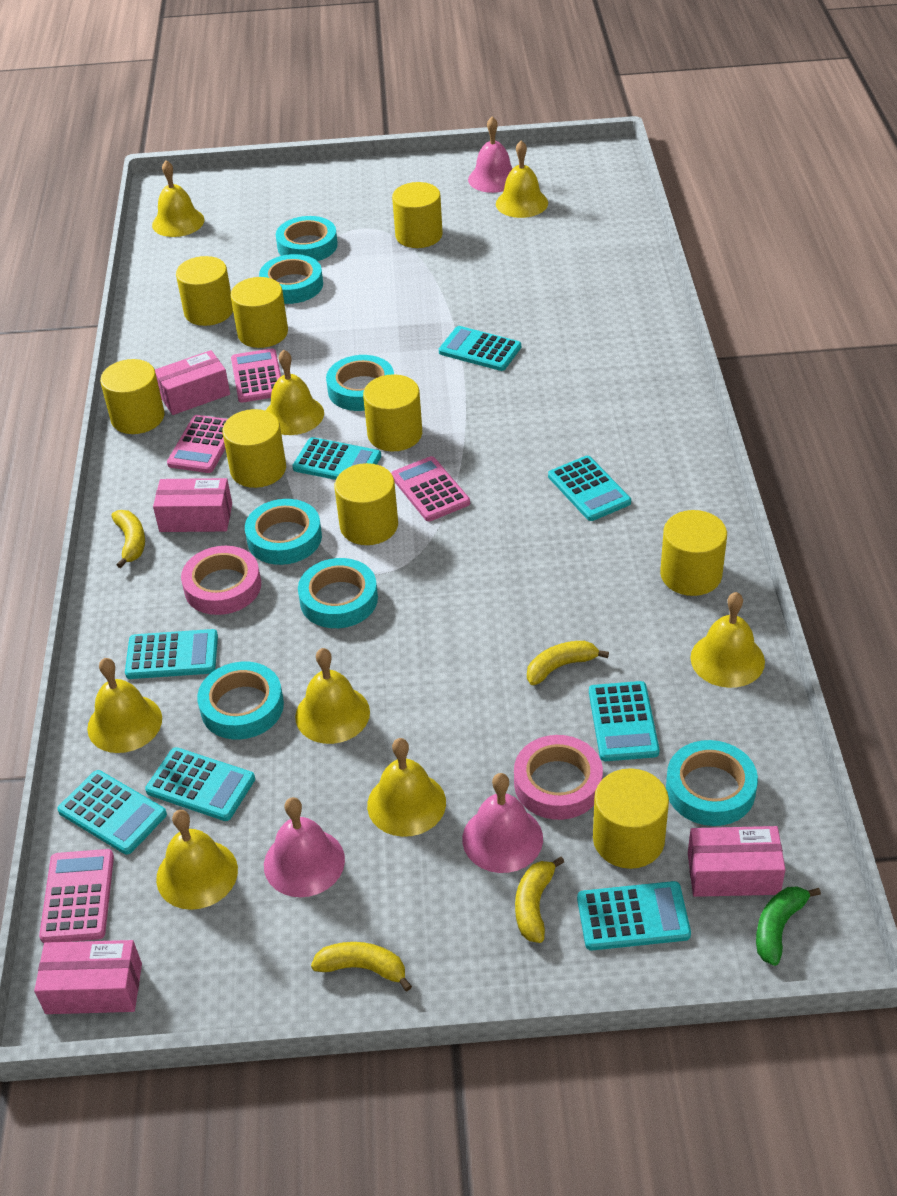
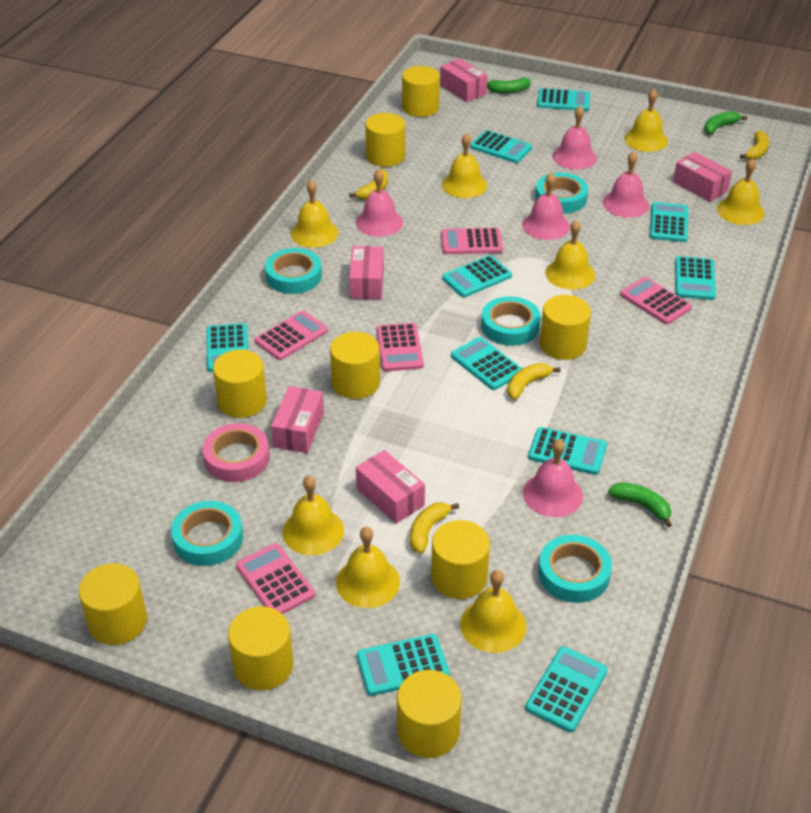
green banana: [756,886,821,966] = 1 -> [487,78,531,93] [608,482,672,527] [704,111,747,134] = 3
pink bell: [264,797,345,897] [462,773,543,873] [468,117,513,193] = 3 -> [356,169,403,237] [522,173,570,240] [523,439,583,517] [552,106,597,170] [603,151,649,218] = 5
pink box: [34,940,142,1014] [153,478,232,532] [155,350,230,415] [688,826,786,897] = 4 -> [271,386,324,453] [349,246,384,299] [356,450,425,524] [440,58,488,102] [673,152,732,202] = 5
pink calculator: [39,849,114,943] [167,415,228,473] [231,348,281,403] [391,456,470,521] = 4 -> [236,543,315,614] [255,311,328,360] [377,323,424,371] [441,228,503,254] [620,277,692,324] = 5
pink tape: [181,546,261,615] [514,735,603,820] = 2 -> [202,423,270,482] = 1
turquoise calculator: [57,770,167,855] [125,629,218,679] [145,747,255,821] [292,437,381,480] [439,326,521,371] [548,456,631,521] [577,881,691,950] [589,681,659,761] = 8 -> [207,323,248,372] [357,634,449,696] [442,255,512,297] [451,337,522,390] [470,130,532,163] [525,646,608,732] [528,427,607,475] [537,88,590,111] [650,202,688,242] [675,256,716,300] = 10
turquoise tape: [197,662,284,739] [245,499,322,565] [259,254,323,304] [276,216,338,261] [298,558,378,628] [326,355,394,411] [666,740,758,826] = 7 -> [171,501,243,566] [265,248,322,294] [481,296,541,346] [535,173,588,214] [538,535,612,603] = 5

